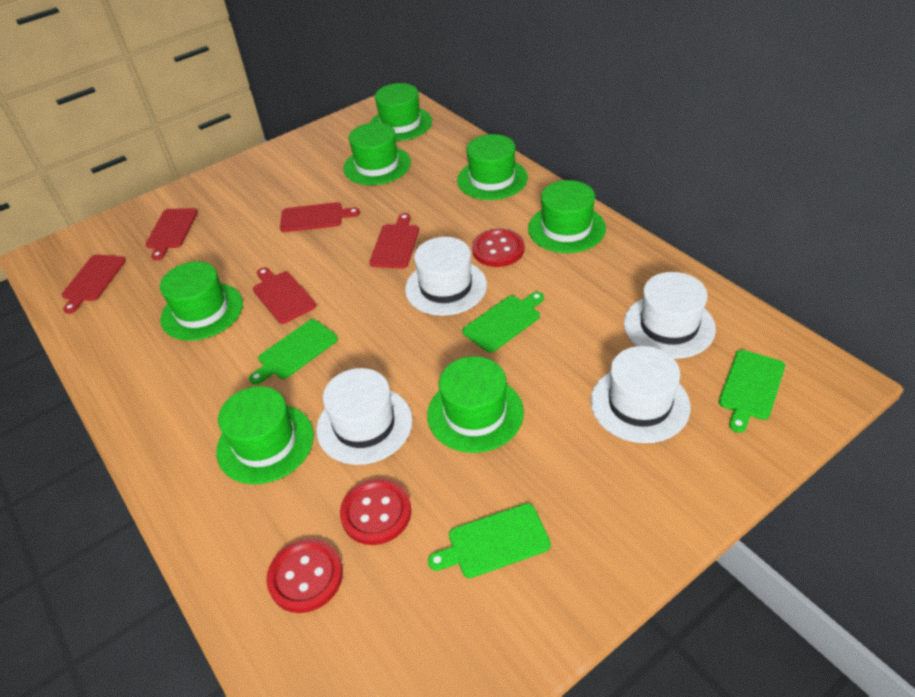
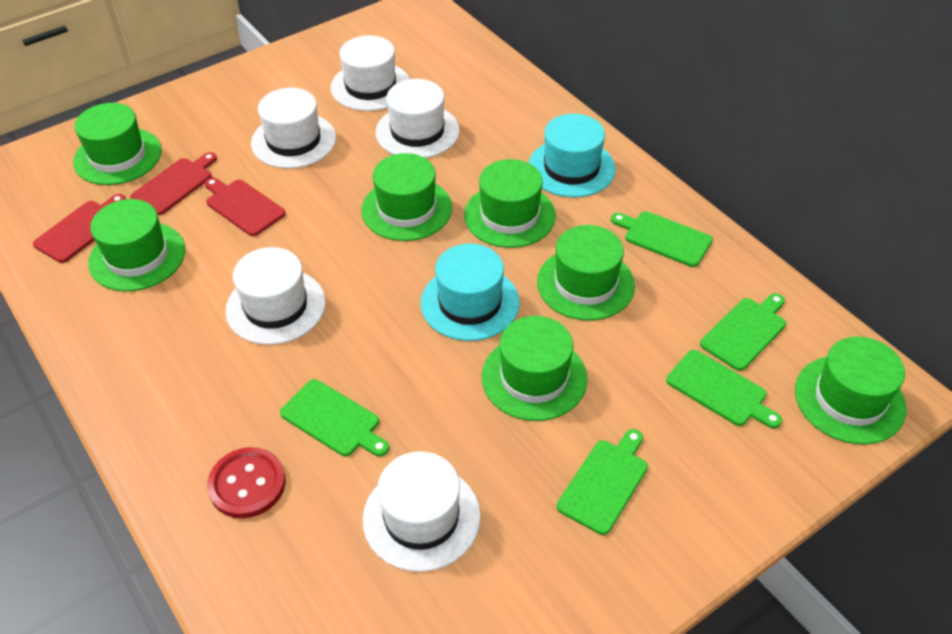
green cutting board: [249,319,338,385] [428,503,551,578] [462,292,544,353] [719,350,785,433] = 4 -> [280,379,389,457] [557,429,648,535] [611,211,713,267] [666,350,782,429] [700,293,786,371] = 5
red button: [266,539,343,613] [340,479,411,545] [472,229,524,267] = 3 -> [207,447,286,518] = 1
red cutting board: [62,255,126,314] [145,208,198,260] [253,267,316,324] [280,202,360,232] [369,213,419,269] = 5 -> [33,194,126,263] [130,152,217,215] [204,178,286,236] = 3
turquoise hat: none = 0 -> [421,244,520,341] [529,114,616,198] = 2
white hat: [316,368,413,465] [405,237,487,316] [591,346,691,443] [624,272,716,359] = 4 -> [225,247,326,345] [251,88,336,169] [331,35,410,111] [363,451,481,572] [375,79,460,158] = 5

